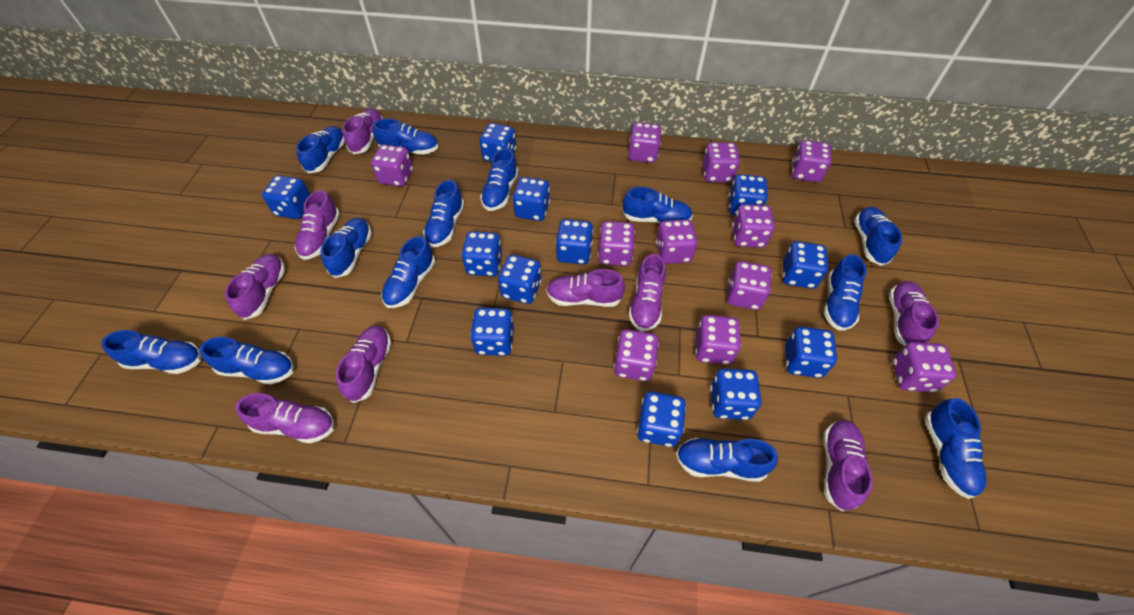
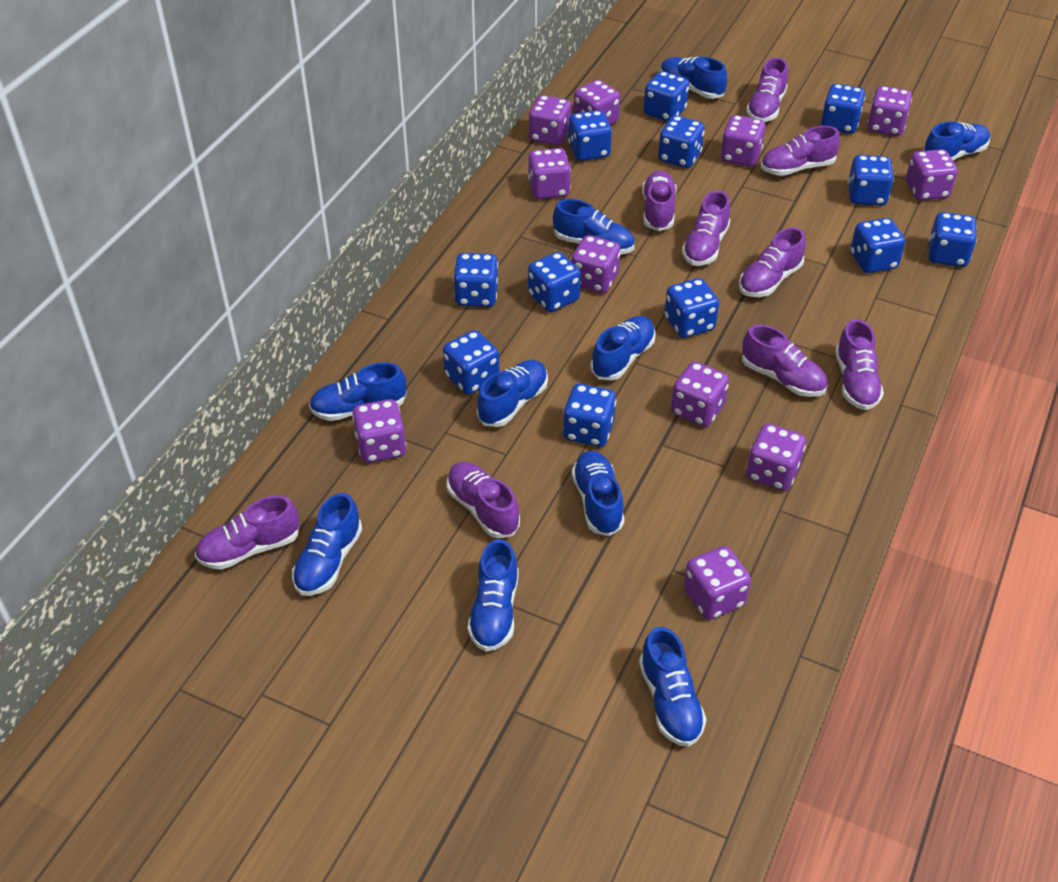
blue shoe: [101,330,202,374] [199,337,294,385] [296,126,345,173] [320,218,372,278] [373,119,439,155] [381,236,435,308] [423,180,464,247] [480,148,518,211] [622,187,693,223] [676,438,778,482] [824,254,866,330] [854,207,902,266] [925,398,987,499] = 13 -> [292,493,362,596] [309,362,407,421] [467,539,519,652] [477,360,548,427] [553,199,635,255] [572,451,625,536] [591,316,656,380] [639,627,707,747] [661,57,727,99] [923,121,990,161] = 10

